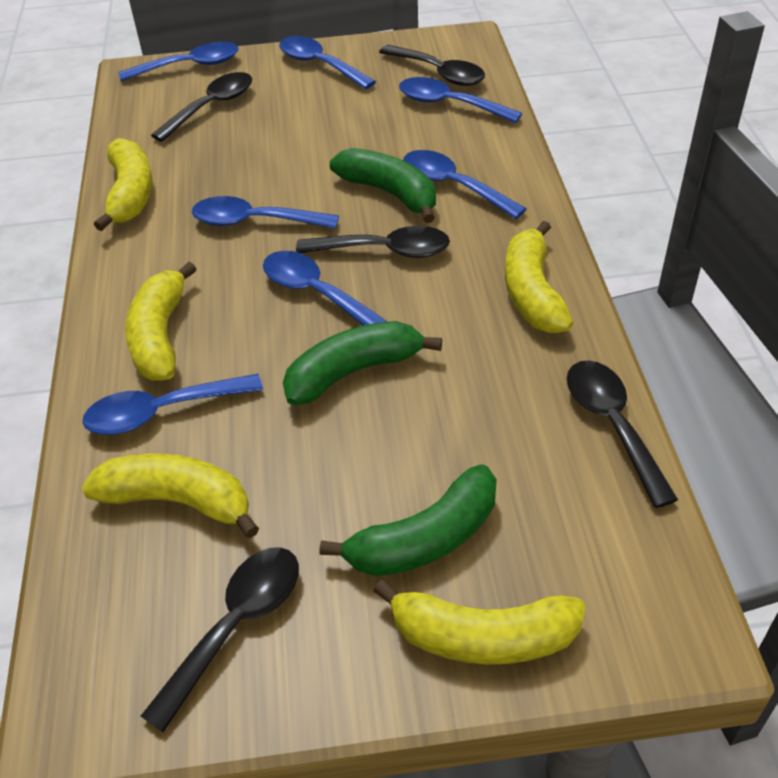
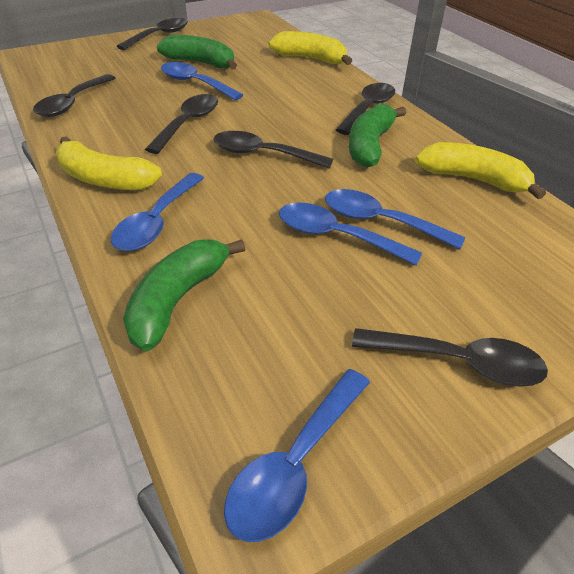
black spoon: [141,547,299,732] [151,72,252,142] [296,226,450,258] [379,45,485,86] [567,360,678,508] = 5 -> [33,74,116,117] [117,18,188,50] [145,94,218,154] [213,131,334,169] [336,83,395,135] [352,328,548,387] = 6
blue spoon: [82,374,263,435] [118,42,239,81] [192,196,339,229] [263,251,388,325] [279,36,376,89] [399,77,522,123] [403,150,527,219] = 7 -> [111,173,204,251] [161,62,243,100] [224,369,370,542] [279,202,422,265] [325,189,465,249] = 5
yellow banana: [82,453,259,538] [94,138,153,231] [125,262,196,381] [373,579,586,665] [505,221,573,333] = 5 -> [56,136,162,190] [269,31,352,65] [415,142,546,199] = 3

